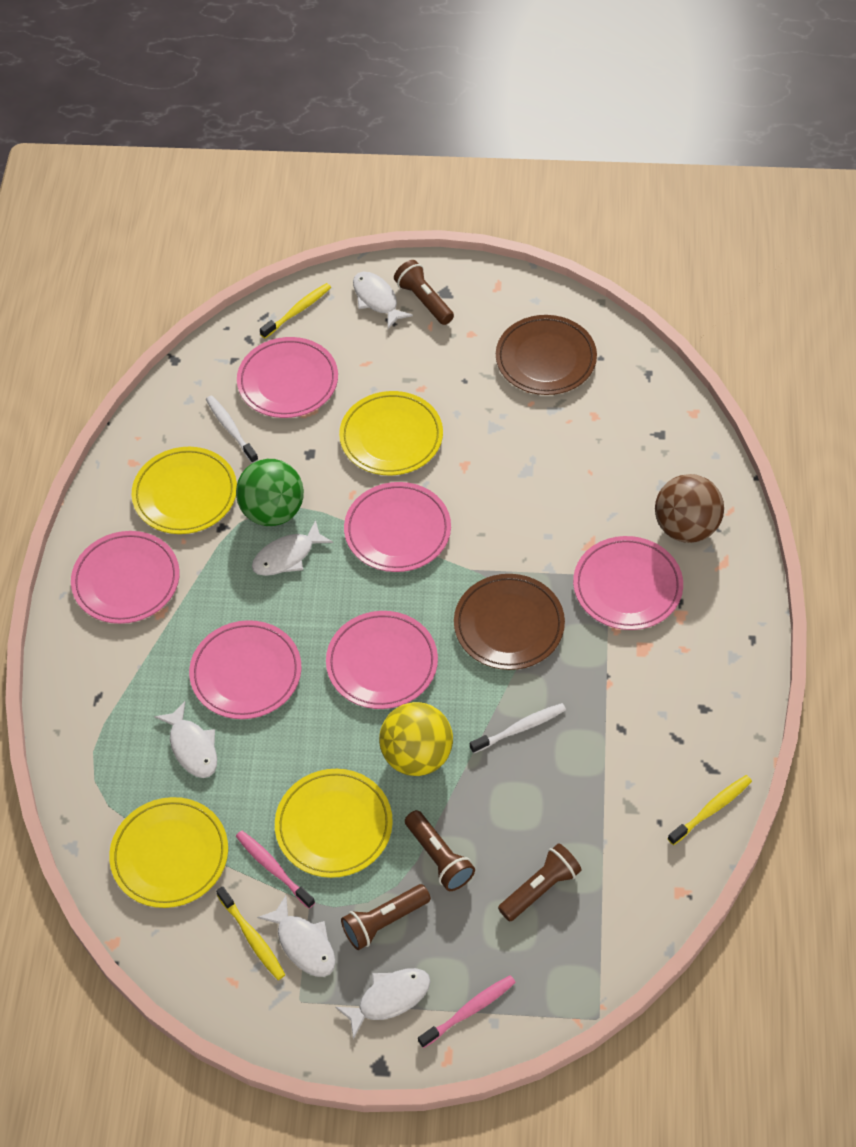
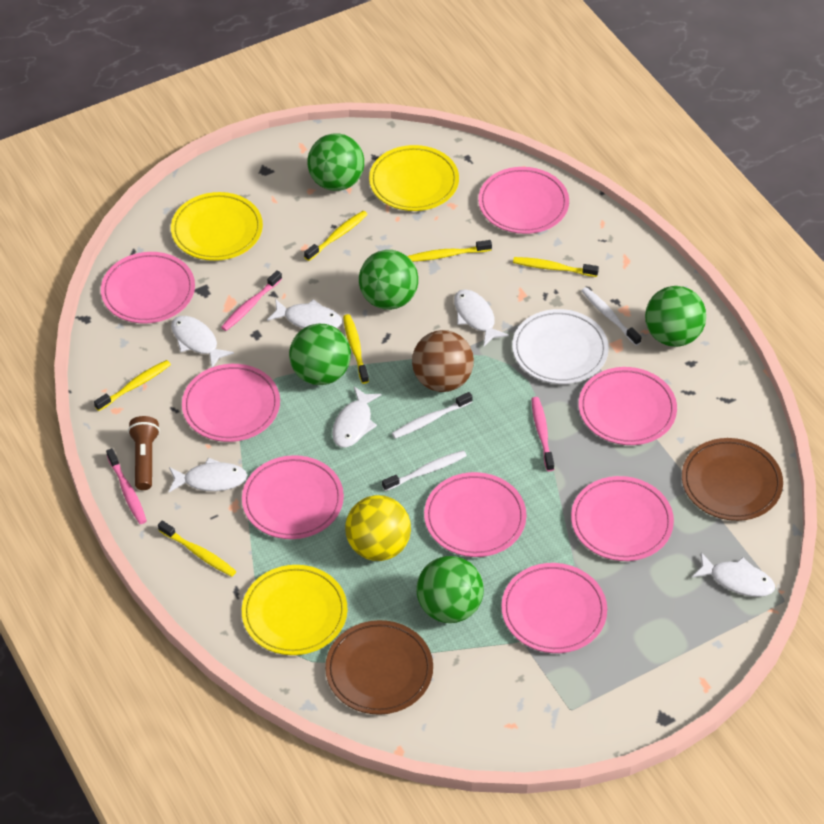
brown flashlight: [341,884,431,950] [394,260,454,325] [405,810,475,891] [498,843,582,921] = 4 -> [128,416,160,490] = 1
green ball: [236,459,304,526] = 1 -> [289,323,351,385] [307,133,364,191] [359,250,418,310] [416,556,484,623] [645,286,706,347] = 5
pink plate: [71,531,180,624] [189,620,302,719] [237,337,338,418] [326,611,438,709] [344,482,451,572] [573,536,683,630] = 6 -> [101,252,195,324] [182,364,280,442] [242,455,344,539] [424,472,527,557] [478,167,569,234] [501,563,607,653] [571,476,674,561] [579,367,677,445] = 8
pink toothbrush: [236,831,315,909] [418,975,516,1048] = 2 -> [106,448,147,524] [221,271,282,331] [531,397,554,471] = 3
white fish: [154,701,217,778] [252,520,333,576] [257,896,336,977] [335,968,431,1039] [353,272,413,329] = 5 -> [169,457,248,492] [171,316,234,368] [267,299,342,328] [332,386,382,448] [454,289,509,346] [692,552,775,597] = 6
white plate: none = 0 -> [512,309,609,384] = 1
white toothbrush: [206,395,259,463] [470,703,566,754] = 2 -> [382,450,467,491] [392,392,473,439] [581,287,641,346] = 3
yellow plate: [109,797,228,908] [132,447,237,534] [275,769,393,878] [339,391,443,475] = 4 -> [171,192,263,261] [242,565,348,655] [369,145,459,211] = 3
yellow toothbrush: [216,886,285,980] [260,283,331,339] [668,775,752,845] = 3 -> [94,360,171,411] [158,521,236,577] [304,211,368,261] [343,314,369,384] [408,240,492,262] [513,257,599,277] = 6

